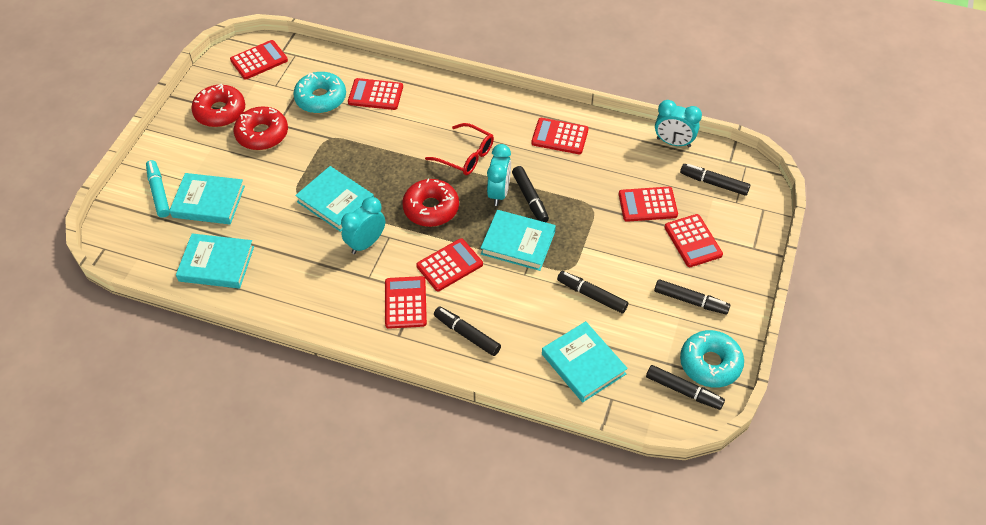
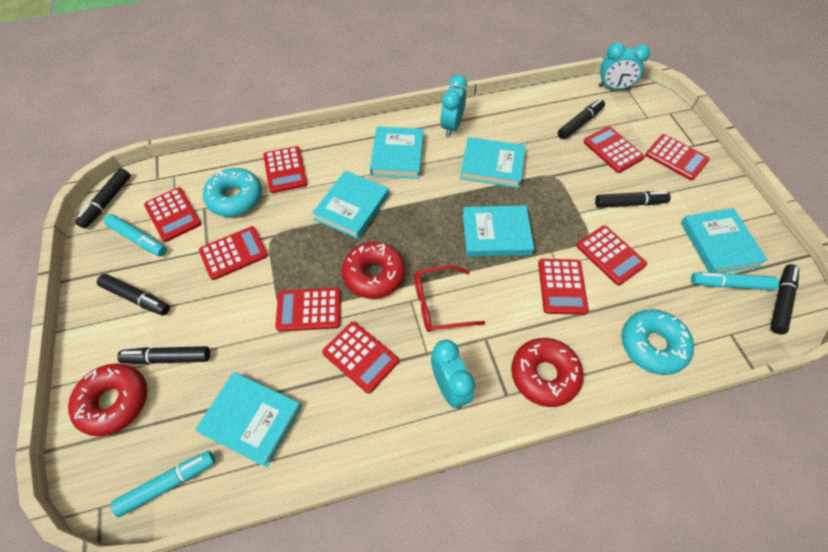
red calculator: [230,40,288,80] [348,78,403,110] [385,276,427,329] [416,238,483,291] [531,118,589,154] [619,187,678,222] [664,214,723,267] = 7 -> [144,187,202,242] [199,226,268,280] [263,146,307,193] [275,288,341,332] [322,322,399,394] [538,259,589,315] [577,225,647,285] [583,126,645,173] [645,134,710,180] = 9
turquoise book: [169,173,245,224] [176,233,254,288] [295,166,374,232] [481,210,556,271] [542,321,628,402] = 5 -> [195,372,302,467] [312,171,389,239] [370,126,424,179] [460,137,526,188] [463,205,534,257] [681,208,768,273] = 6
turquoise marker: [146,160,170,218] = 1 -> [104,214,167,257] [111,451,215,517] [691,272,779,290] = 3

